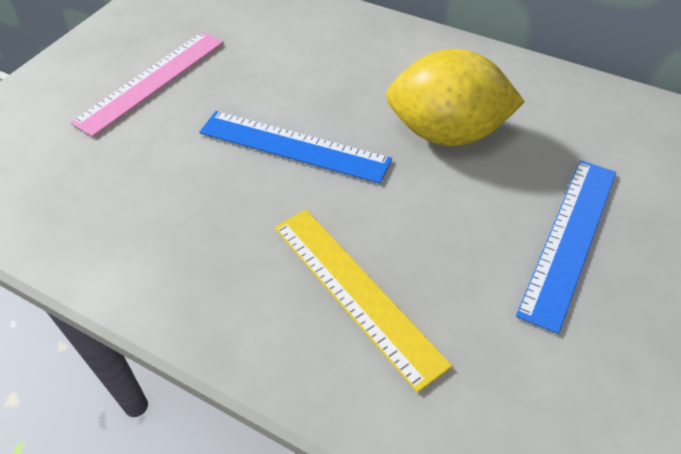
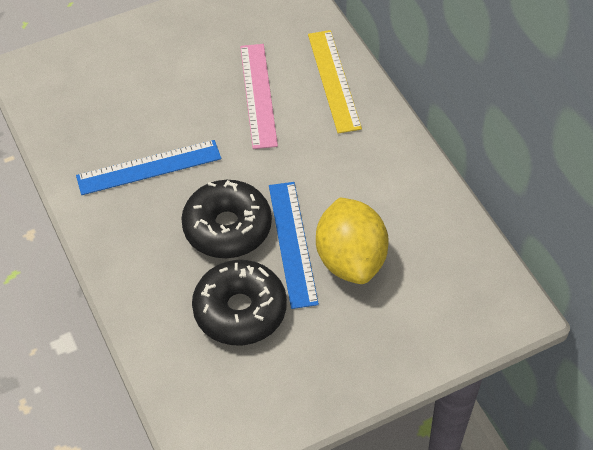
black donut: none = 0 -> [181,180,272,258] [192,260,287,345] = 2

